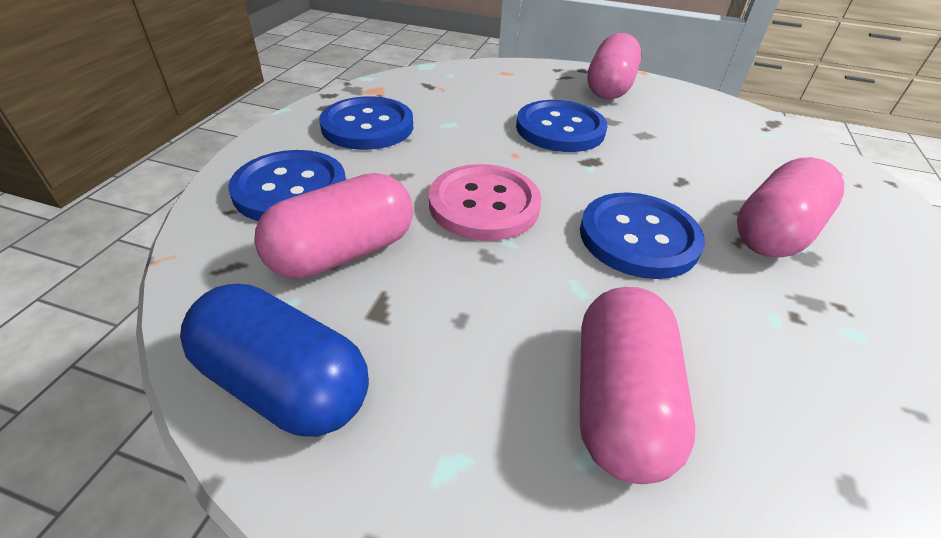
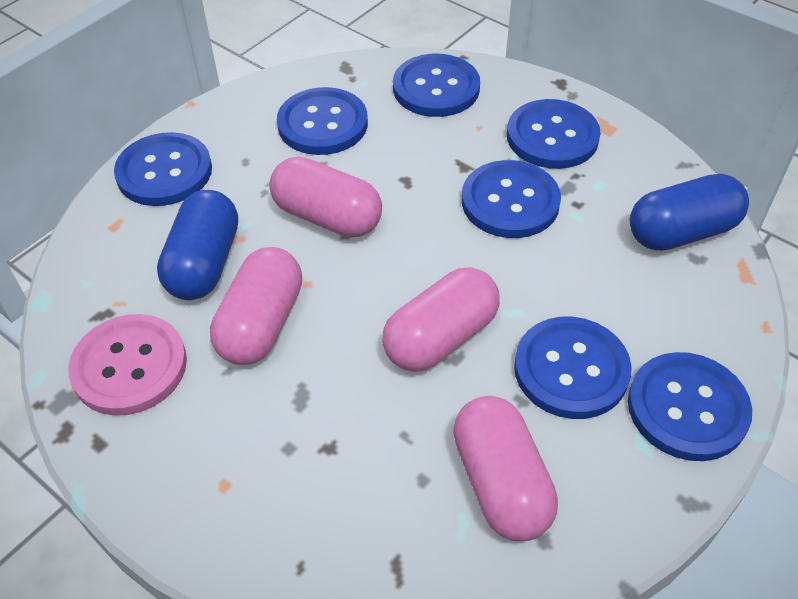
blue button: [228,150,346,221] [319,96,413,150] [516,100,607,152] [580,192,705,279] = 4 -> [114,132,212,206] [277,87,368,155] [393,54,480,117] [462,160,561,238] [507,99,601,169] [514,317,632,419] [628,352,752,461] = 7
blue capsule: [180,284,369,437] = 1 -> [157,190,238,300] [630,174,749,251] = 2

